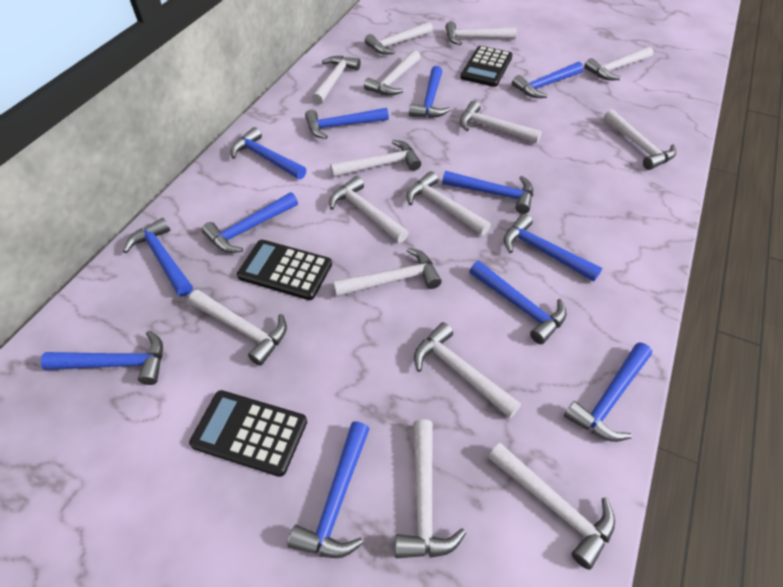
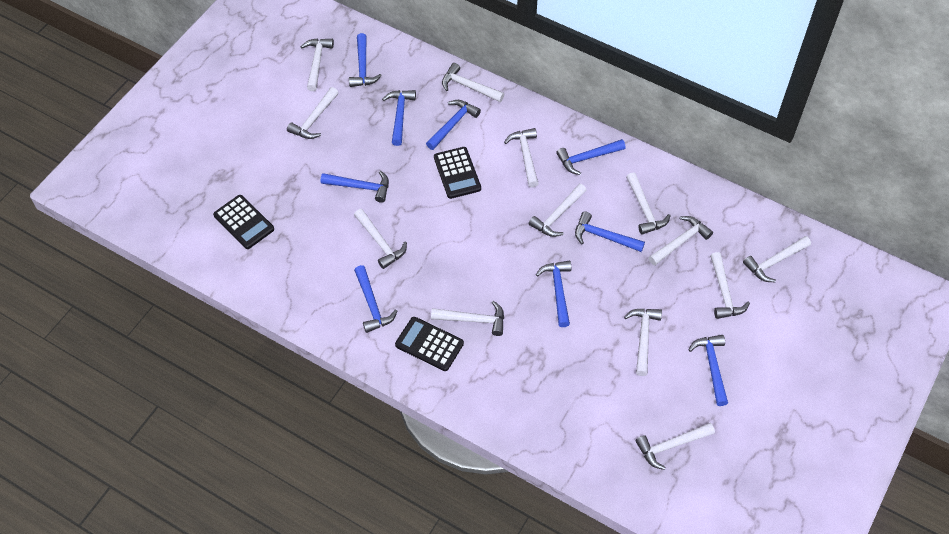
blue hammer: [41,331,163,385] [123,218,193,296] [202,192,298,253] [231,127,307,179] [288,421,370,558] [305,108,389,139] [409,66,451,118] [442,171,533,214] [469,261,567,344] [504,214,602,282] [512,62,583,98] [564,343,652,442] = 12 -> [321,171,389,203] [349,33,382,87] [354,265,397,333] [382,90,416,146] [426,100,481,150] [536,260,571,327] [556,139,626,175] [575,211,645,252] [689,335,728,406] = 9
white hammer: [188,290,287,366] [312,56,361,105] [329,176,409,243] [330,140,421,177] [333,248,442,297] [364,50,421,96] [365,22,433,55] [395,419,466,558] [407,171,491,236] [414,322,521,418] [446,21,517,45] [460,101,542,143] [488,443,615,570] [584,46,653,80] [604,109,676,170] = 15 -> [287,87,339,139] [301,38,334,91] [354,209,407,269] [431,301,504,336] [442,63,504,102] [504,128,539,188] [529,184,587,237] [624,309,662,376] [626,172,671,235] [635,423,715,470] [648,216,713,266] [710,252,750,319] [743,236,811,282] = 13

